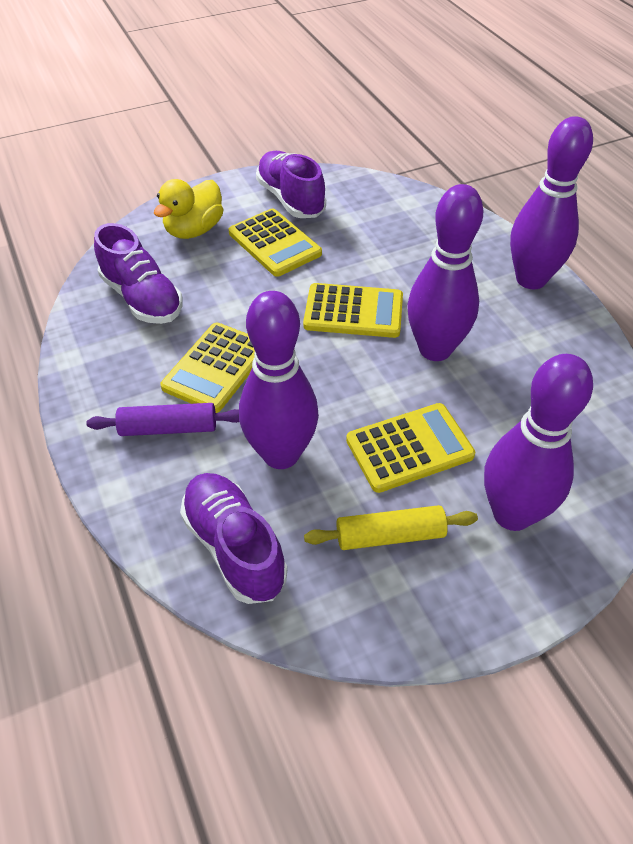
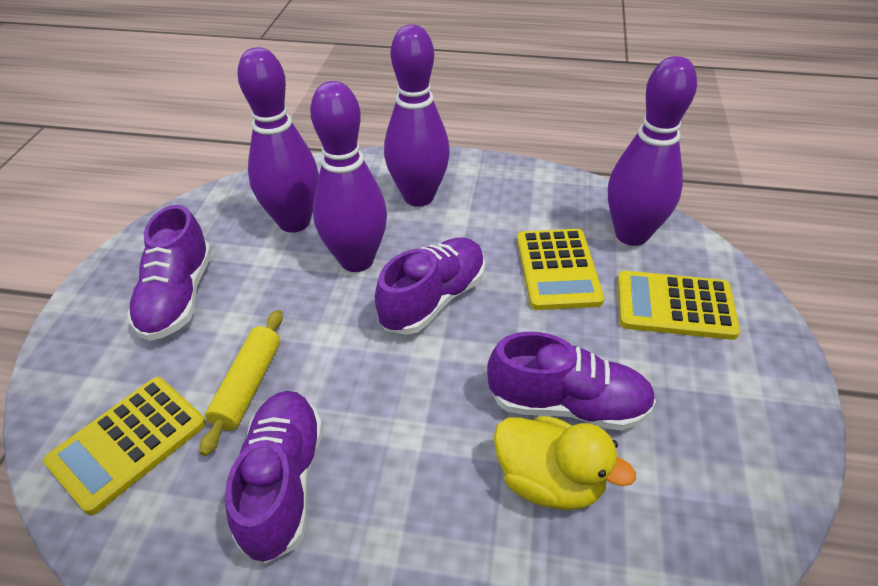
purple rolling pin: [86,403,239,436] = 1 -> none = 0
purple shoe: [94,223,183,324] [180,473,287,604] [256,151,326,218] = 3 -> [128,205,212,341] [225,391,323,564] [375,238,485,335] [487,332,656,430] = 4
yellow calculator: [160,323,255,413] [229,209,322,277] [303,283,403,338] [346,403,475,493] = 4 -> [43,377,206,515] [517,229,604,310] [617,271,740,340] = 3

